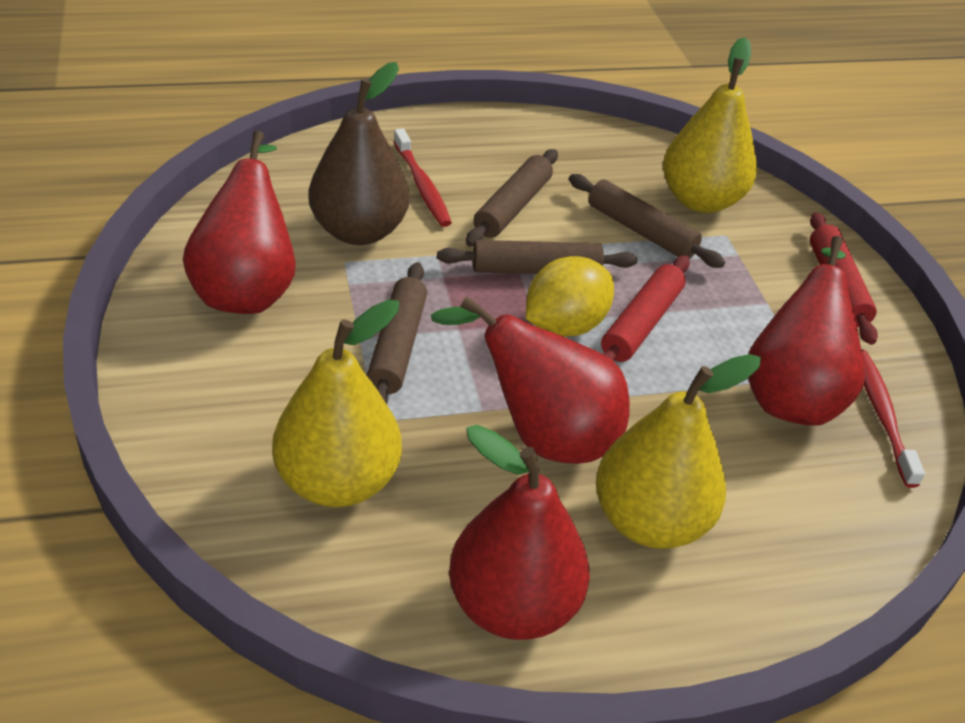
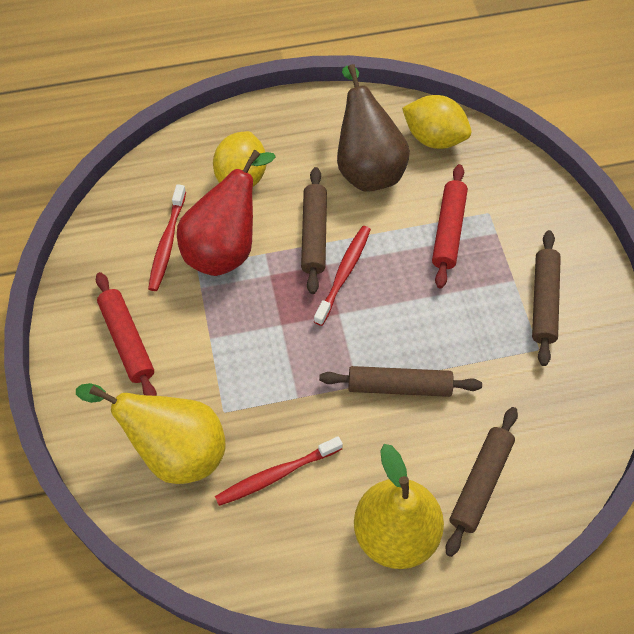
red pear: [183,131,296,314] [431,296,630,464] [449,425,590,640] [748,236,865,426] = 4 -> [177,150,276,276] = 1
red toothbrush: [393,128,452,227] [862,350,925,488] = 2 -> [148,184,186,291] [215,436,343,506] [314,226,371,326] = 3
yellow lemon: [526,256,614,337] = 1 -> [213,131,266,187] [402,95,471,149] = 2
yellow pear: [272,299,402,507] [596,354,761,549] [663,37,757,213] = 3 -> [76,383,225,484] [354,444,444,569] = 2

